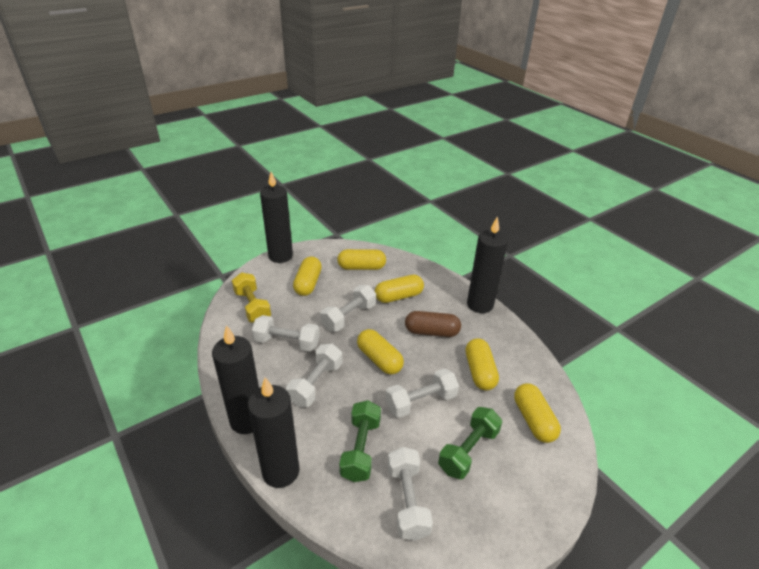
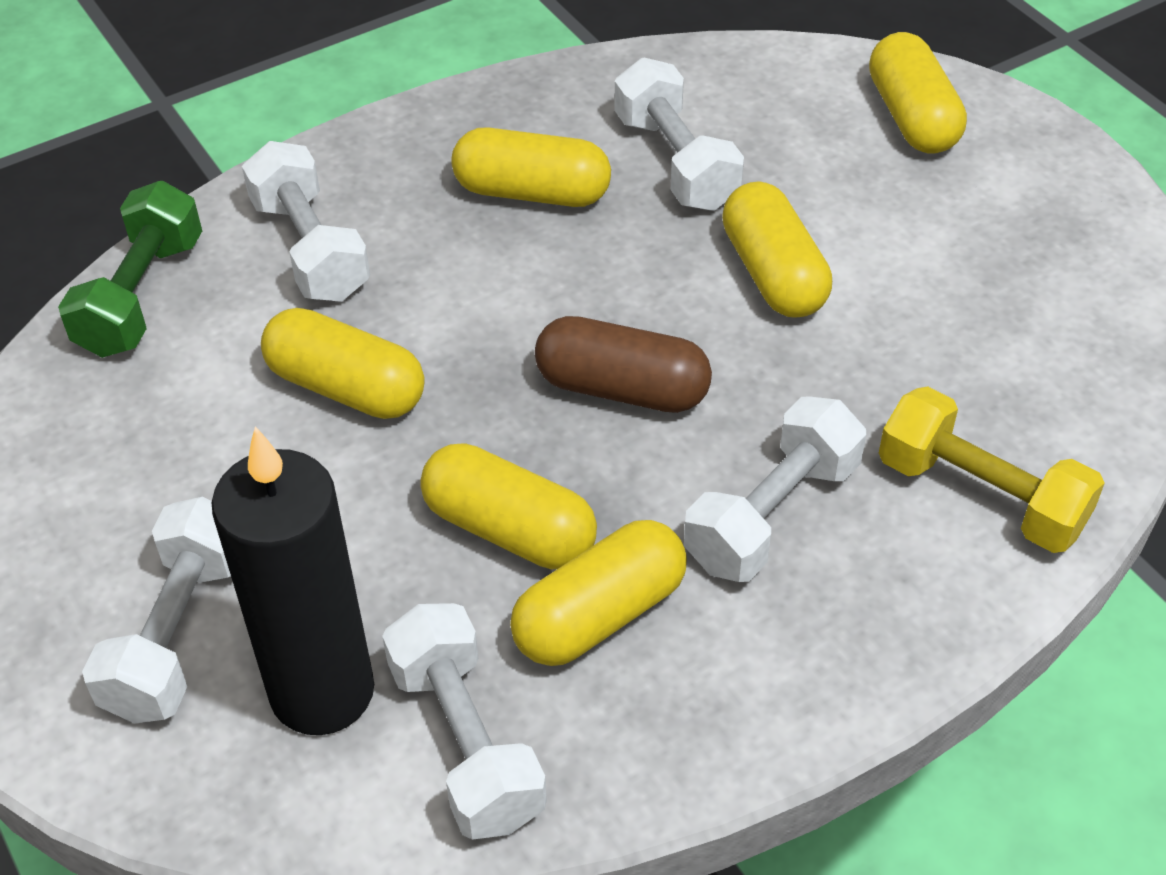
black candle: [212,325,259,434] [248,377,299,488] [260,172,293,263] [467,216,508,313] = 4 -> [211,426,374,735] = 1
green dumbbell: [339,400,381,482] [438,407,502,479] = 2 -> [58,181,202,358] = 1

